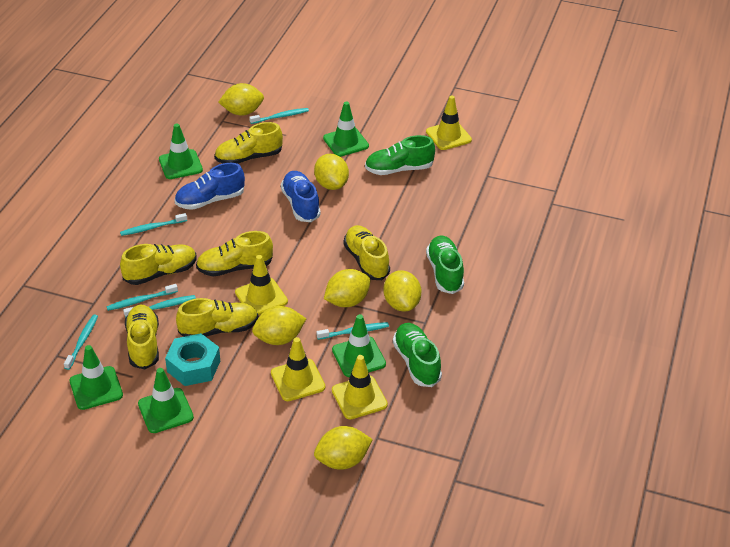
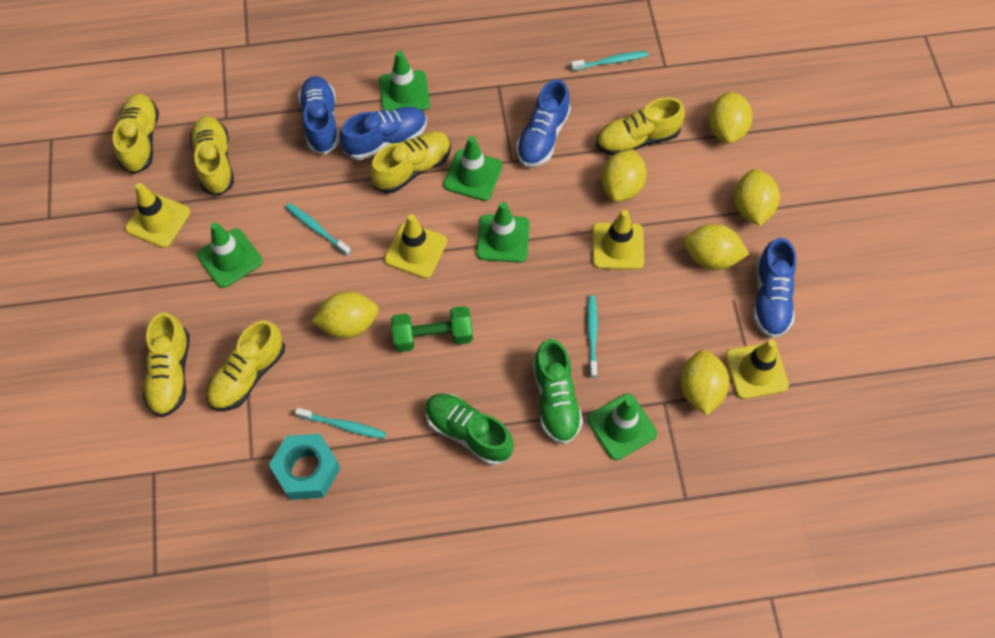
blue shoe: [175,163,245,210] [281,171,321,222] = 2 -> [298,76,339,154] [340,107,427,160] [516,79,571,167] [753,238,796,338] = 4
green dumbbell: none = 0 -> [391,306,473,352] = 1
green shoe: [365,135,435,175] [393,323,442,387] [426,235,464,294] = 3 -> [425,393,514,465] [533,339,583,444] = 2
turquoise toothbrush: [64,314,98,370] [107,284,178,311] [120,213,187,236] [123,295,196,318] [249,108,309,124] [316,322,389,340] = 6 -> [286,203,351,256] [295,408,386,439] [571,51,648,71] [587,295,598,378] = 4

